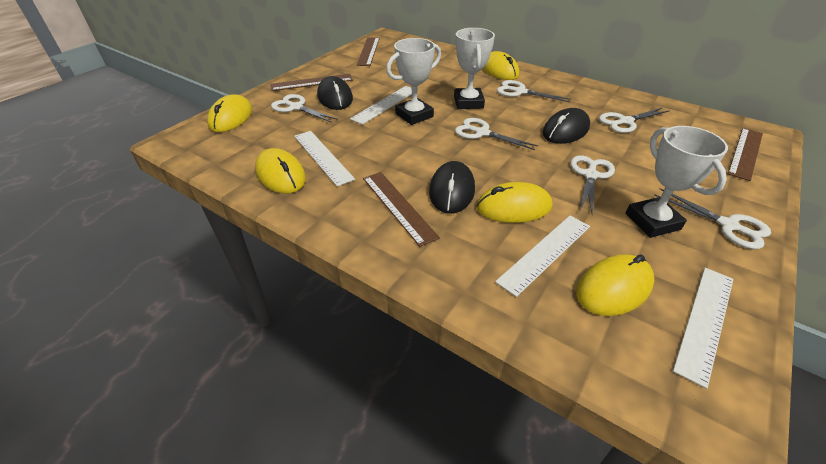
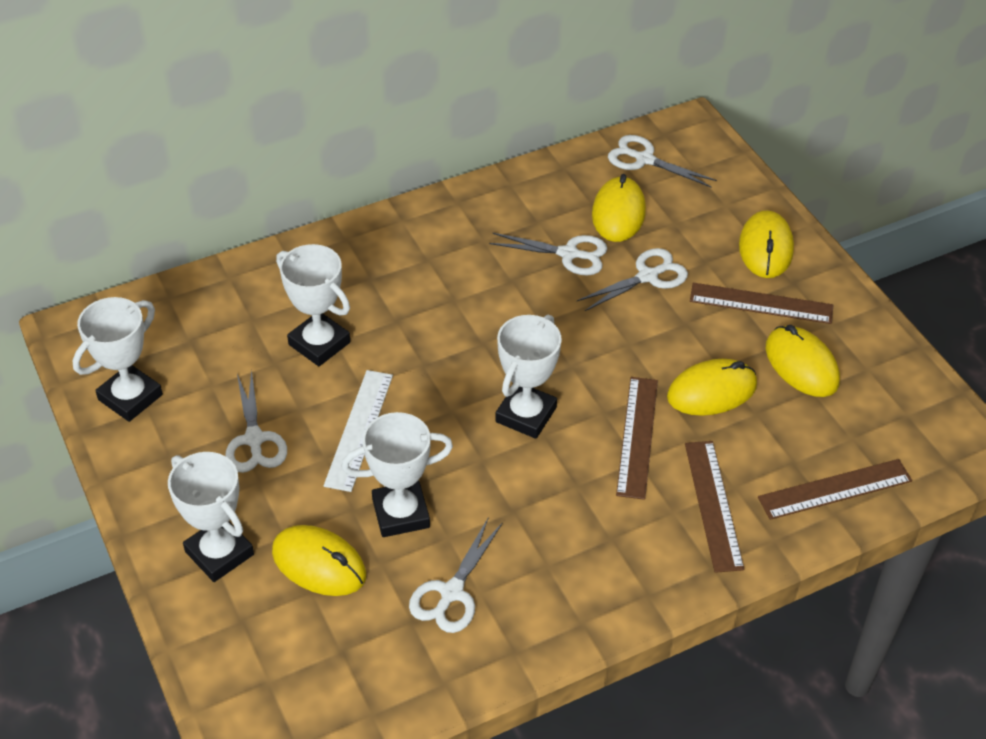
black mouse: [317,76,353,110] [429,161,475,214] [543,108,590,144] = 3 -> none = 0
white ruler: [294,131,355,187] [350,86,418,125] [495,216,590,297] [673,268,733,389] = 4 -> [324,370,393,492] = 1
white scissors: [271,94,338,123] [455,118,538,150] [497,80,571,102] [570,155,615,214] [599,107,669,133] [654,188,771,249] = 6 -> [226,369,287,473] [409,519,503,633] [489,233,607,276] [577,248,688,311] [608,135,717,187] = 5
white trophy: [386,38,441,125] [454,28,495,109] [625,126,728,238] = 3 -> [72,297,163,422] [168,452,254,582] [276,244,350,366] [341,412,453,537] [495,315,562,439] = 5

